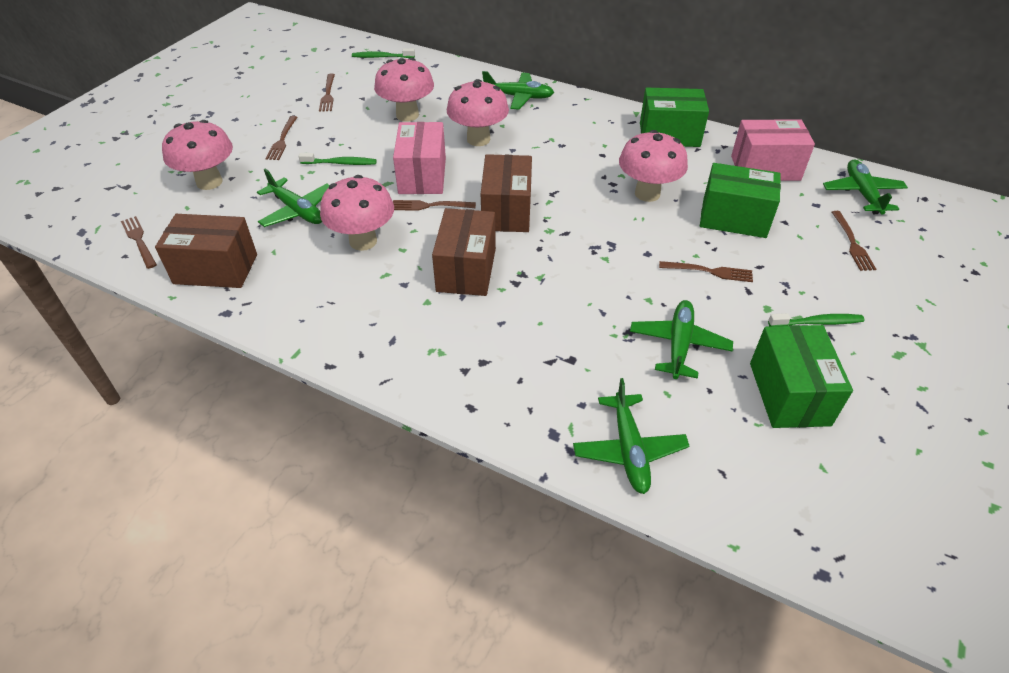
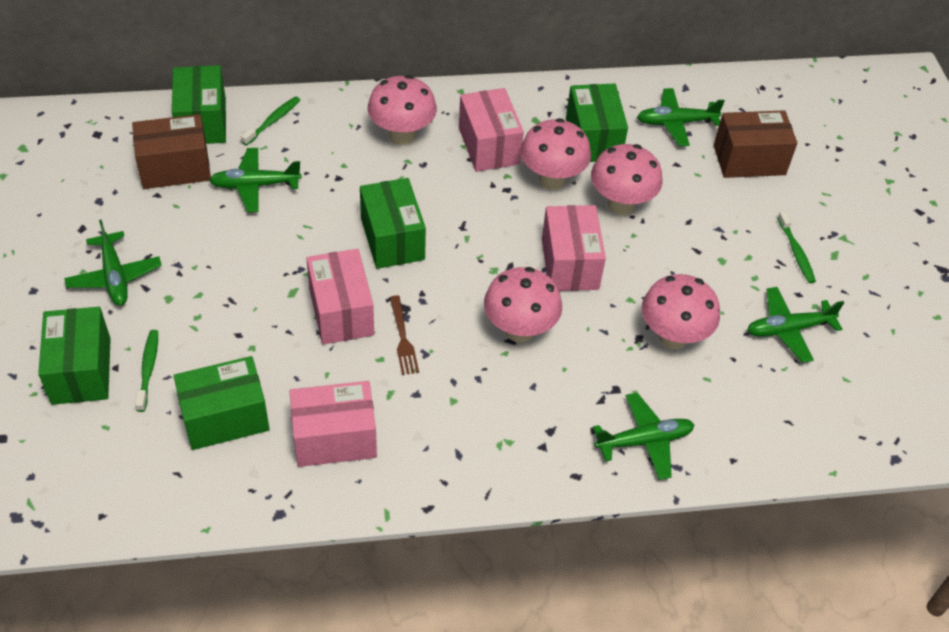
brown box: [155,214,257,288] [432,208,496,296] [481,154,532,232] = 3 -> [132,114,211,189] [714,110,797,178] = 2
brown fork: [121,216,157,269] [265,116,298,160] [319,73,335,112] [393,200,476,211] [659,261,753,282] [832,211,876,271] = 6 -> [389,295,419,375] = 1
green box: [640,88,709,147] [700,163,781,238] [750,325,853,428] = 3 -> [38,307,111,405] [172,65,226,144] [174,356,270,450] [360,178,426,269] [566,84,628,162] = 5
pink box: [393,122,446,194] [731,119,815,181] = 2 -> [289,381,377,467] [306,249,374,345] [459,88,524,172] [542,205,606,291] = 4

